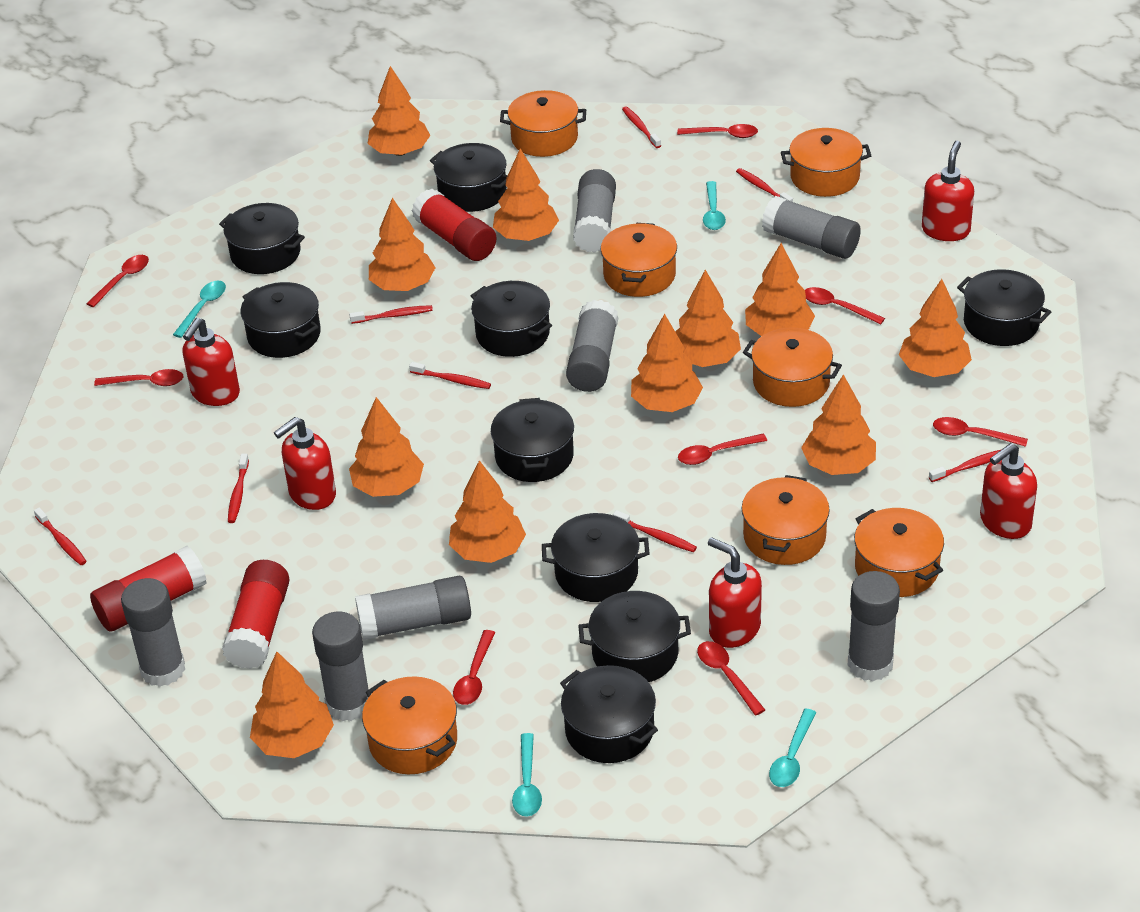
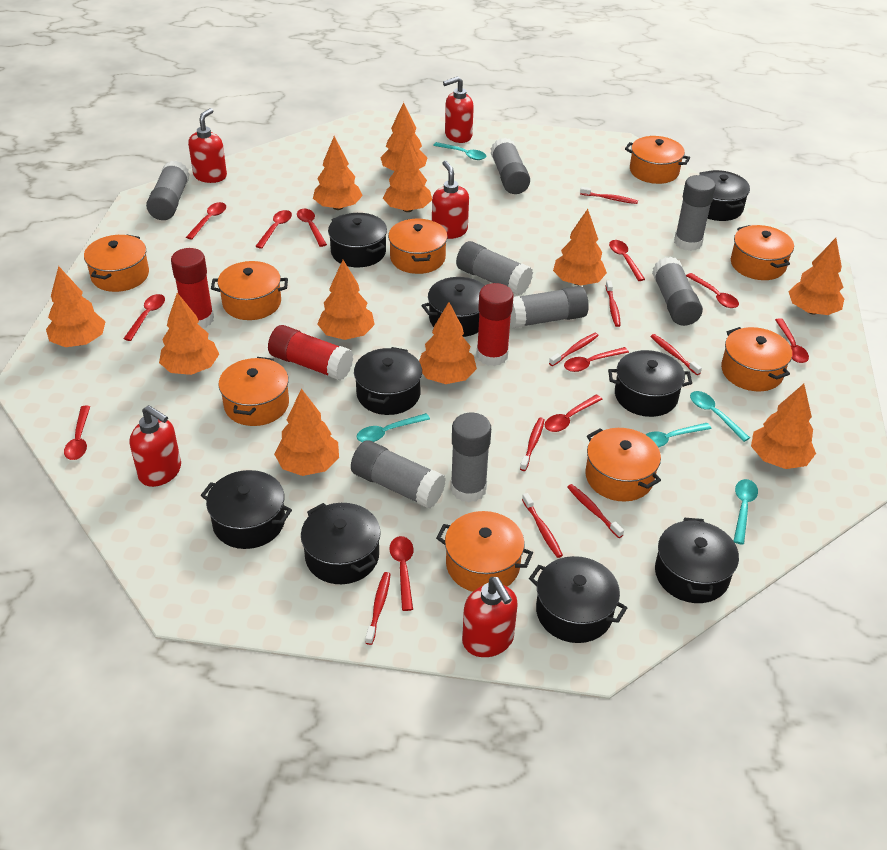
grey glue stick: [121,578,185,687] [312,611,369,721] [355,576,471,640] [566,300,618,392] [573,169,616,253] [762,196,861,259] [848,571,900,681] = 7 -> [146,161,190,220] [351,440,446,508] [450,413,491,502] [456,241,533,295] [491,138,530,194] [510,286,589,328] [652,257,703,326] [674,175,716,251] = 8
orange pot: [362,676,457,775] [500,90,586,157] [601,223,677,297] [742,475,830,565] [743,327,842,407] [781,128,871,197] [854,508,944,597] = 7 -> [84,234,149,292] [211,261,288,320] [219,357,289,426] [388,218,448,274] [436,511,533,592] [585,428,661,501] [625,136,690,184] [721,327,792,391] [731,225,794,280] = 9
red spoon: [86,255,149,307] [94,369,183,386] [453,630,495,705] [677,124,758,138] [678,434,767,465] [697,641,765,716] [805,287,885,325] [933,417,1028,447] = 8 -> [64,406,90,460] [123,294,165,341] [186,202,226,240] [255,210,292,249] [297,209,327,247] [389,536,414,611] [545,394,603,432] [564,347,629,372] [609,240,645,281] [686,273,739,308] [775,318,809,363] = 11
turquoise spoon: [173,281,226,338] [512,733,542,817] [703,181,726,230] [769,709,816,787] = 4 -> [357,413,430,442] [433,142,486,160] [645,423,711,448] [690,391,750,442] [734,479,758,545] = 5

